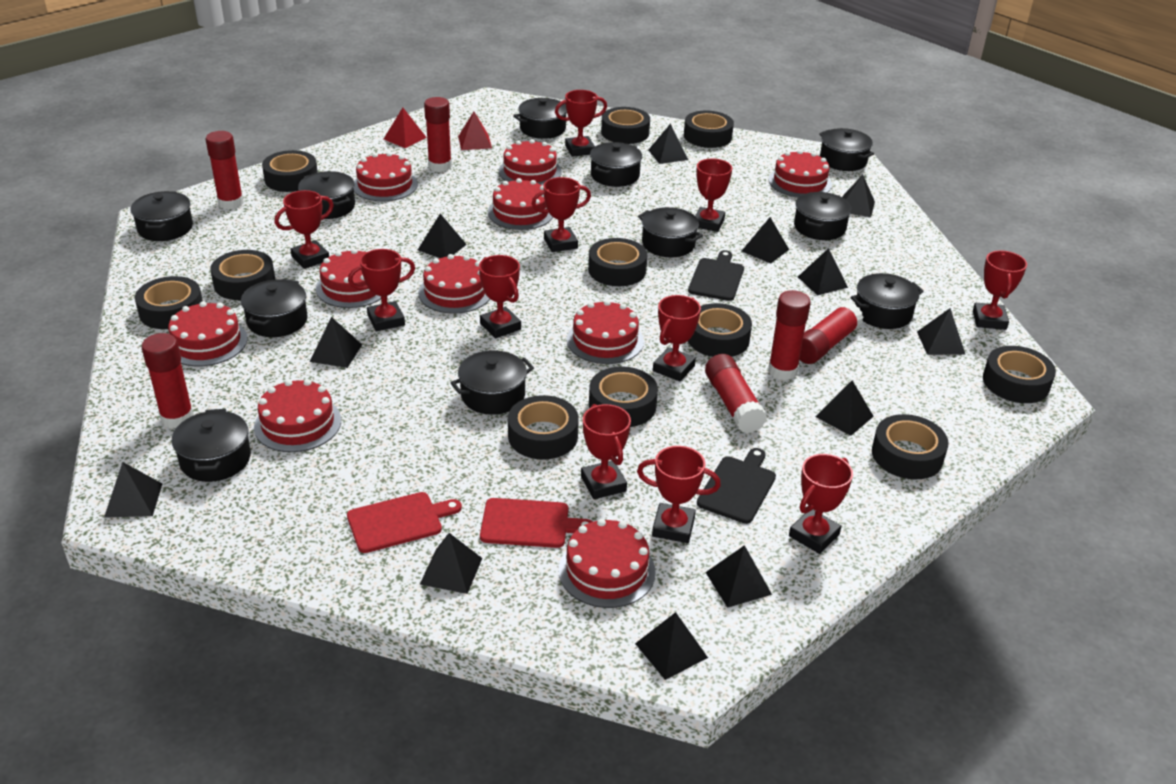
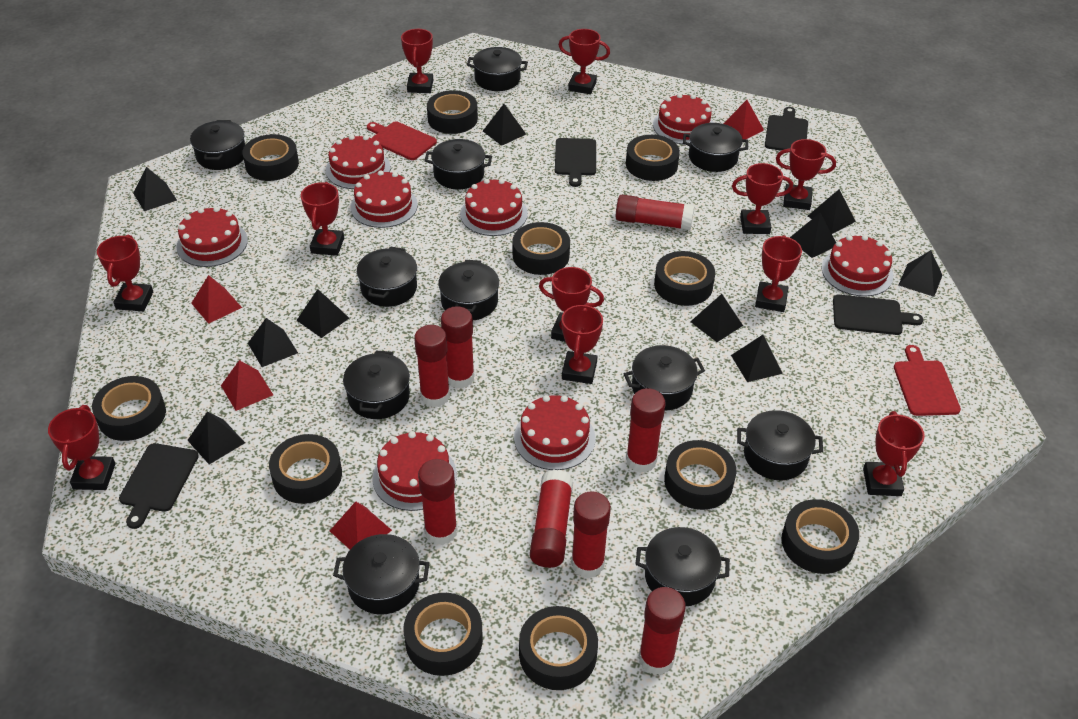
black cutting board: [688,250,744,301] [697,448,776,524] = 2 -> [119,443,199,529] [555,138,596,187] [765,107,808,151] [833,295,924,335] = 4
black pyramid: [104,462,162,518] [309,317,362,368] [418,214,467,258] [420,533,482,594] [635,612,708,680] [648,124,688,164] [705,545,772,608] [742,217,789,264] [798,248,848,295] [815,380,874,436] [842,175,875,217] [917,308,966,355] = 12 -> [133,167,177,211] [187,412,245,464] [248,318,298,367] [296,289,349,338] [483,104,526,146] [690,294,743,342] [731,335,783,382] [790,213,836,258] [808,190,856,234] [899,250,943,297] = 10
red cake: [168,301,248,366] [254,379,341,452] [316,249,381,308] [354,152,418,201] [418,254,490,314] [488,178,553,230] [499,139,562,185] [558,519,656,608] [567,300,644,364] [769,150,832,198] = 10 -> [177,207,248,267] [325,135,390,189] [350,170,418,228] [372,431,457,511] [460,179,528,236] [514,395,595,470] [653,93,713,144] [822,235,893,296] = 8
red glue stick: [141,333,194,428] [206,131,244,210] [424,97,452,172] [705,354,767,433] [768,290,811,380] [799,302,864,364] = 6 -> [414,325,450,407] [418,459,458,545] [441,306,474,389] [530,470,573,568] [571,491,611,578] [616,195,694,231] [626,388,666,473] [639,587,686,675] = 8
red pyramid: [384,108,427,148] [458,112,492,150] = 2 -> [191,275,242,324] [221,360,273,411] [330,501,392,549] [723,100,764,139] = 4

